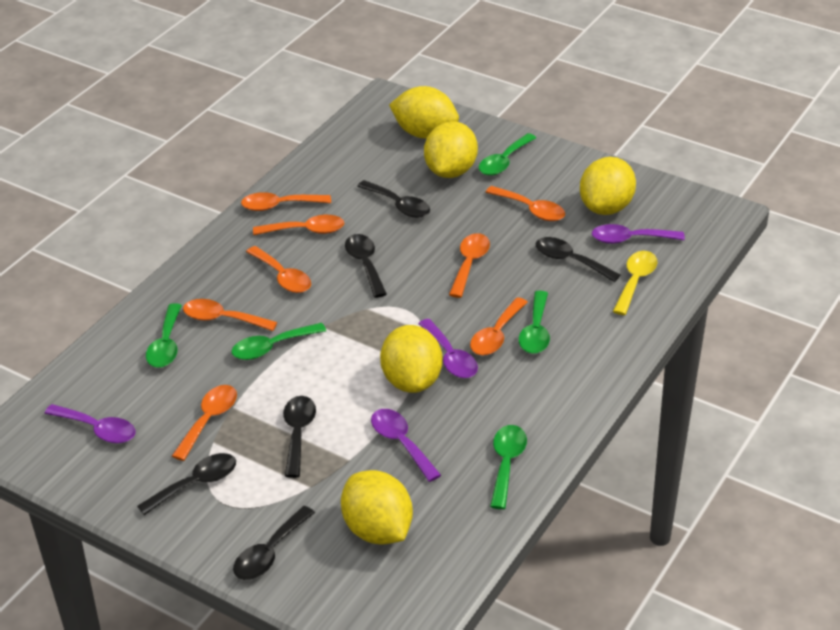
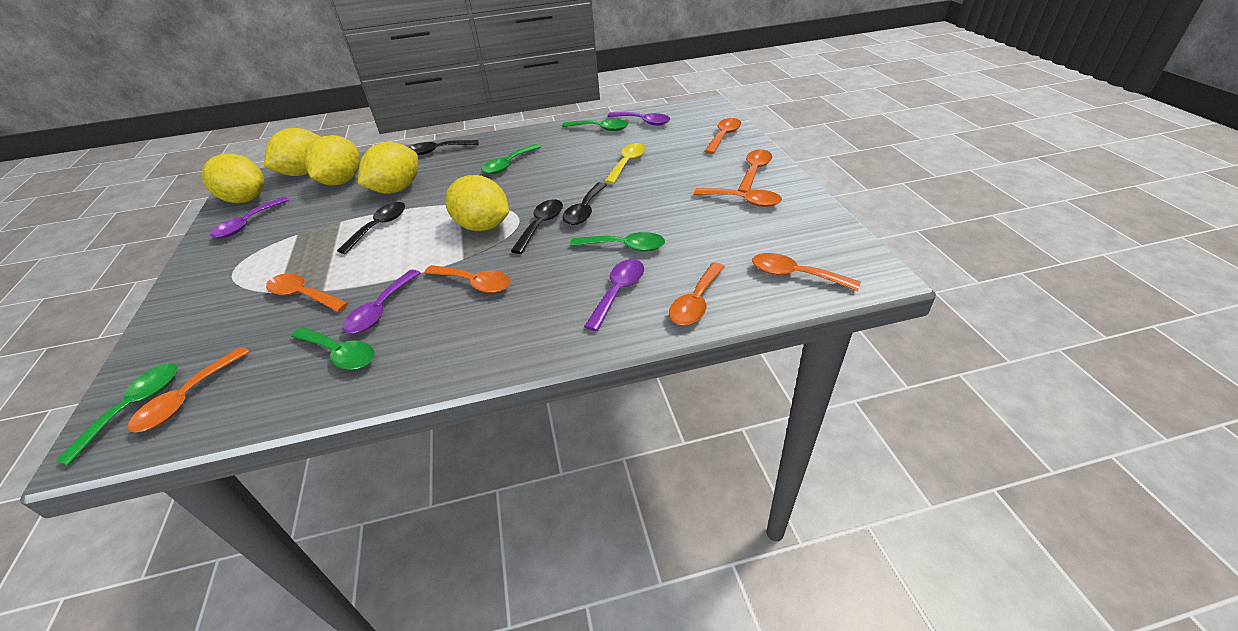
black spoon: [137,453,236,515] [233,506,315,580] [283,396,316,478] [345,234,387,298] [357,180,430,218] [536,237,620,282] = 6 -> [337,202,405,254] [408,140,479,155] [511,199,563,254] [562,182,607,225] = 4

